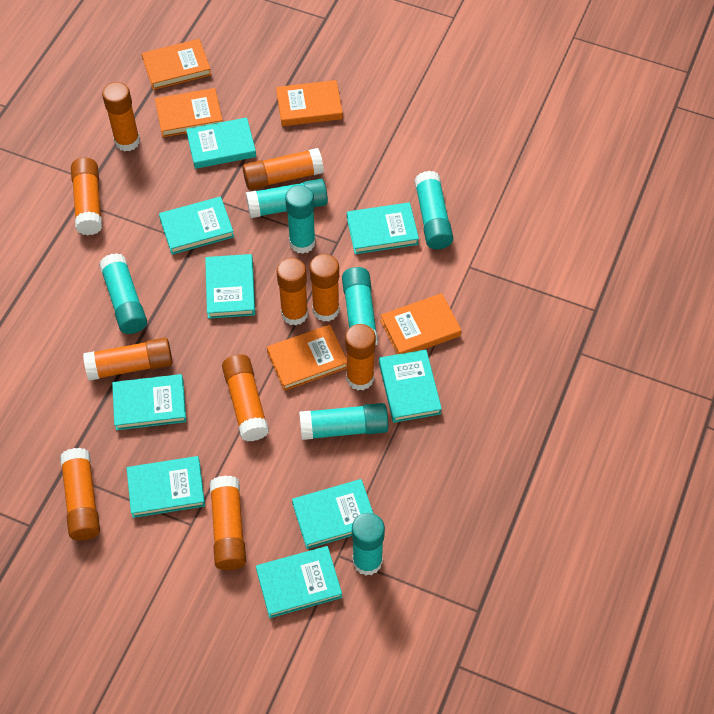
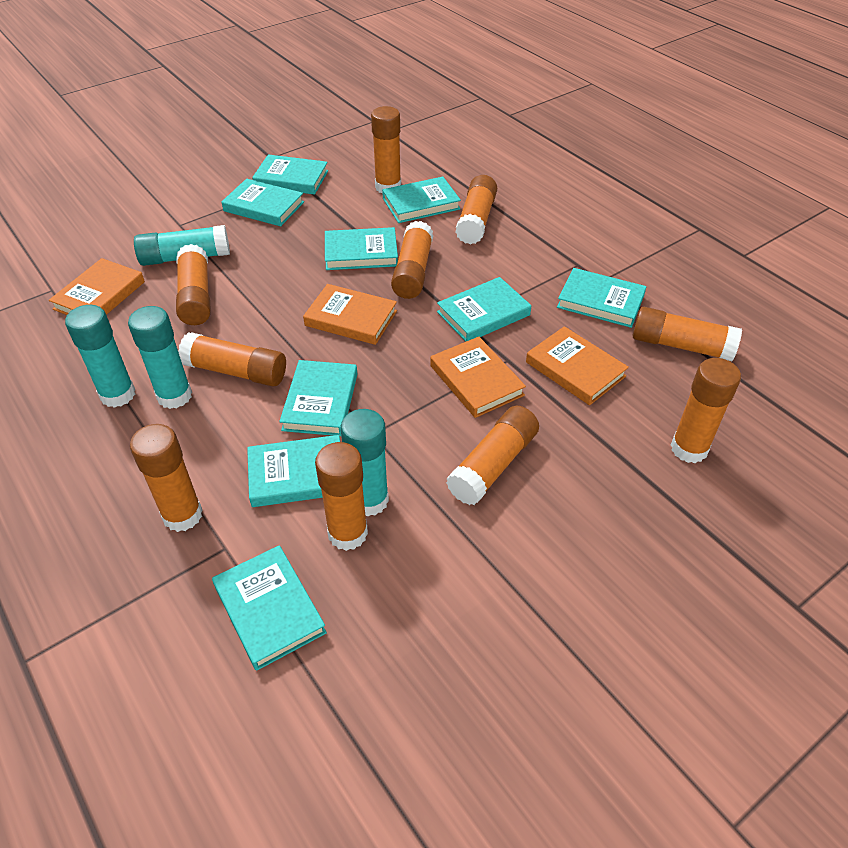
orange book: [142,39,211,90] [155,88,223,137] [267,325,347,391] [276,80,343,126] [380,293,462,354] = 5 -> [49,258,145,315] [303,284,397,345] [430,336,526,418] [526,326,629,405] = 4
turquoise glue stick: [99,253,147,334] [246,179,328,218] [285,185,316,254] [299,403,388,440] [342,267,378,345] [352,513,385,576] [414,171,453,249] = 7 -> [65,305,135,408] [128,306,192,409] [134,225,230,266] [341,409,389,516] = 4

